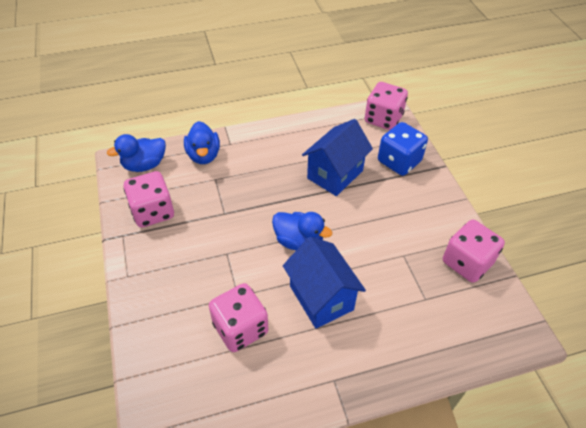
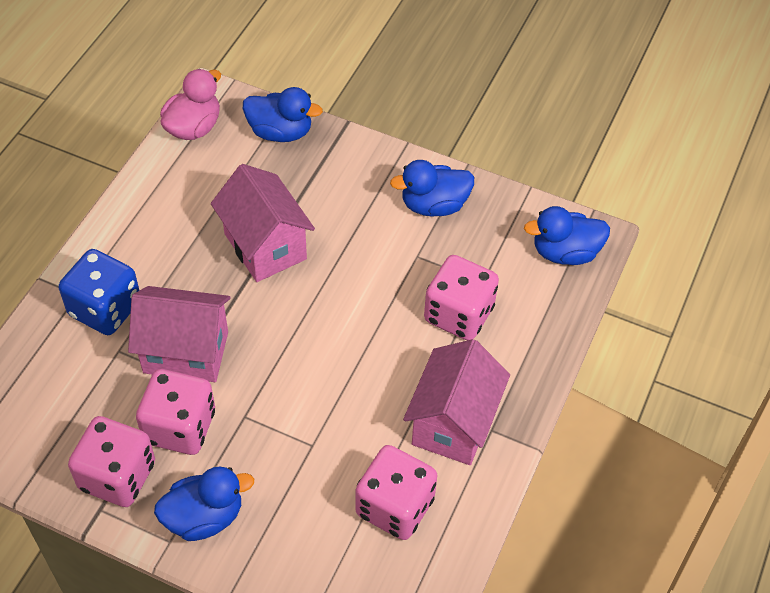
blue duck: [107,134,166,172] [184,121,220,164] [272,212,332,250] = 3 -> [154,467,254,541] [243,87,323,142] [390,160,474,217] [524,206,610,265] = 4
blue house: [283,237,366,328] [302,119,373,196] = 2 -> none = 0
pink duck: none = 0 -> [160,69,221,140] = 1
pink house: none = 0 -> [128,286,231,382] [211,164,315,282] [403,339,510,465] = 3

